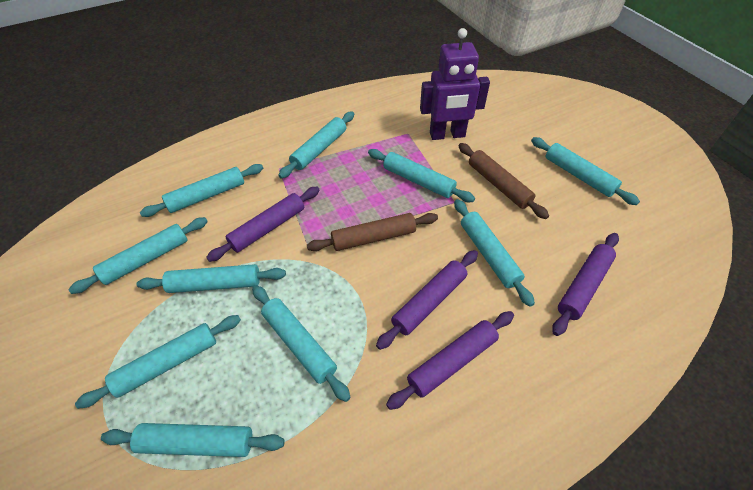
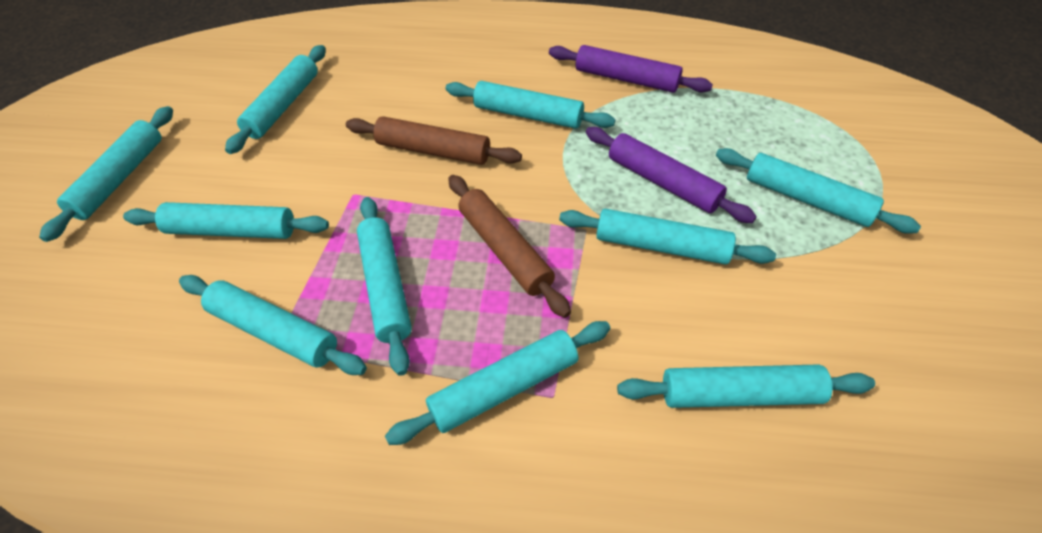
purple robot: [420,28,490,140] = 1 -> none = 0
purple rolling pin: [206,187,319,262] [376,250,478,350] [386,311,514,410] [552,233,619,336] = 4 -> [549,45,713,93] [586,127,757,223] = 2

